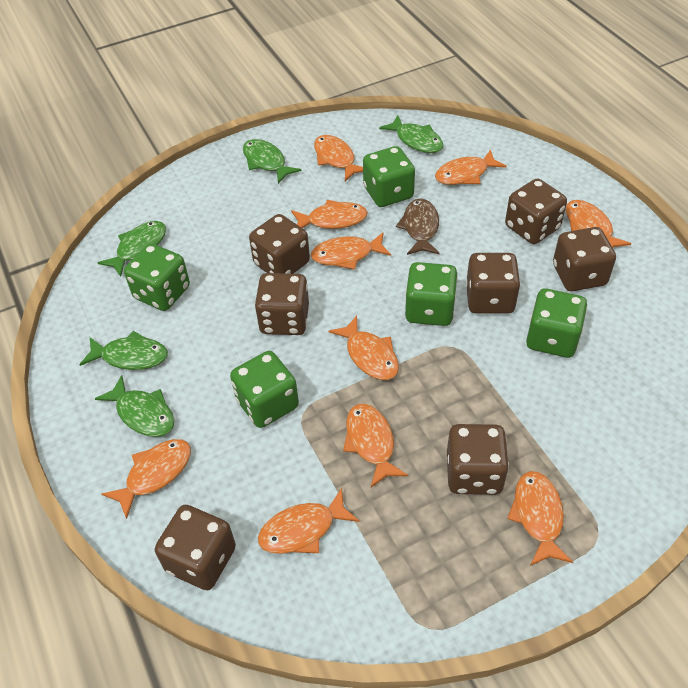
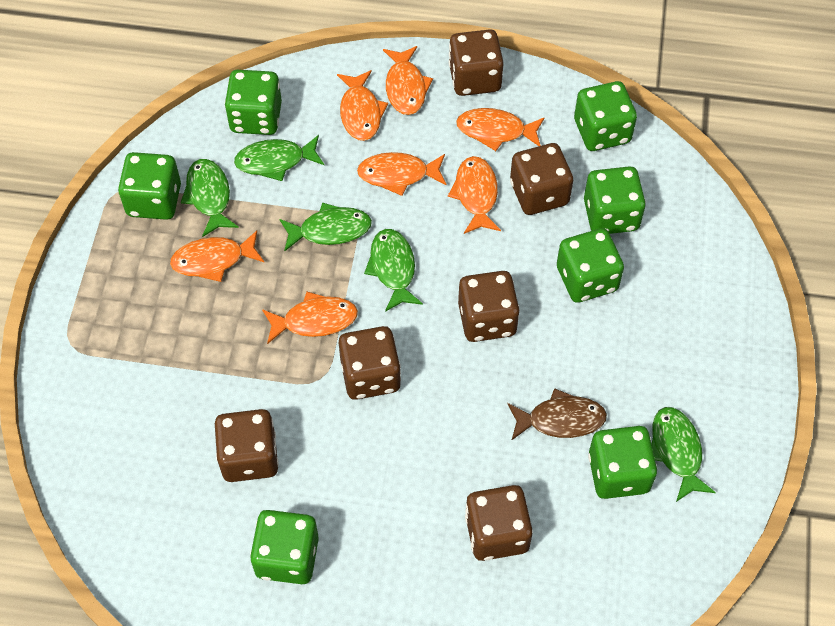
brown dice: [155,505,236,590] [249,214,310,274] [255,273,309,335] [447,424,509,495] [466,253,520,314] [505,178,567,244] [553,227,616,291] = 7 -> [215,409,279,482] [339,326,401,400] [449,29,504,96] [458,271,520,342] [465,485,533,561] [510,143,573,215] = 6
green dice: [124,243,190,311] [230,351,299,428] [363,146,415,207] [405,262,458,326] [526,288,587,358] = 5 -> [118,152,181,220] [225,70,282,135] [250,510,319,584] [557,228,624,303] [574,81,637,151] [584,166,646,234] [588,426,657,499] = 7
orange fish: [102,439,191,519] [258,488,359,554] [291,200,368,229] [311,233,391,270] [314,135,363,181] [329,315,399,380] [343,404,408,487] [435,149,507,185] [507,471,573,566] [566,200,632,248] = 10 -> [170,231,265,282] [262,292,358,344] [337,70,388,141] [357,152,446,196] [383,46,433,115] [448,156,501,234] [456,108,545,151] = 7

